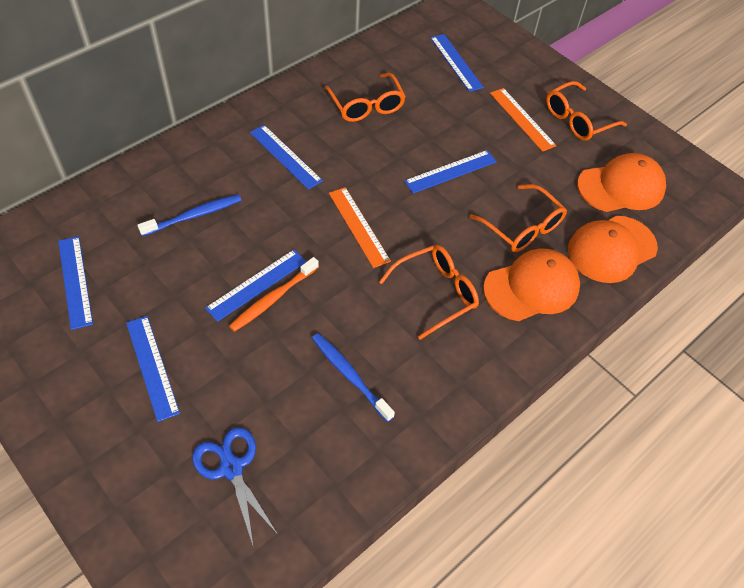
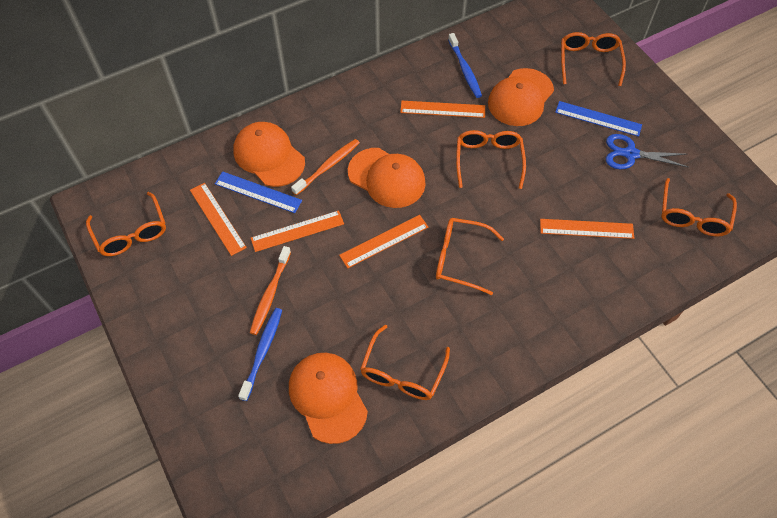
blue ruler: [58,236,93,330] [126,316,180,422] [205,250,306,322] [250,125,323,190] [404,150,497,194] [430,34,484,92] = 6 -> [215,171,302,213] [555,101,642,137] = 2
orange cap: [483,249,580,321] [568,216,658,283] [577,153,666,212] = 3 -> [233,122,305,187] [289,353,368,444] [348,148,426,208] [488,68,554,126] = 4
orange glasses: [325,73,406,122] [379,245,479,340] [469,184,567,252] [546,81,627,141] = 4 -> [86,192,166,256] [360,325,450,400] [436,218,504,295] [456,130,526,189] [561,32,626,86] [661,178,737,236] = 6
orange ruler: [329,187,391,268] [490,88,557,152] = 2 -> [190,183,247,256] [251,210,344,252] [339,215,428,268] [400,101,485,118] [540,219,634,239] = 5
orange toothbrush: [229,257,319,332] = 1 -> [250,246,291,335] [291,139,360,195] = 2

